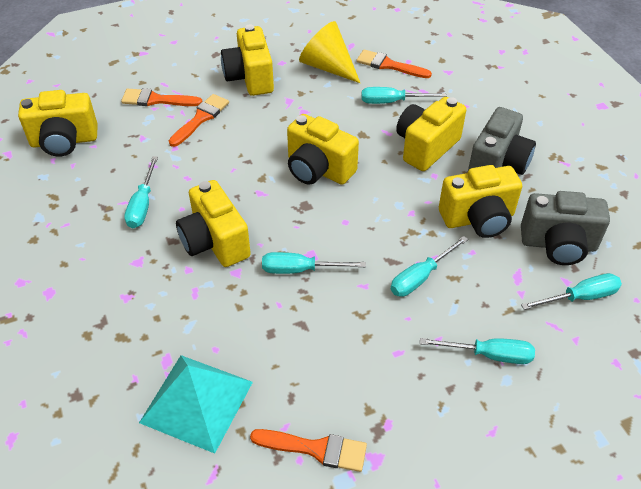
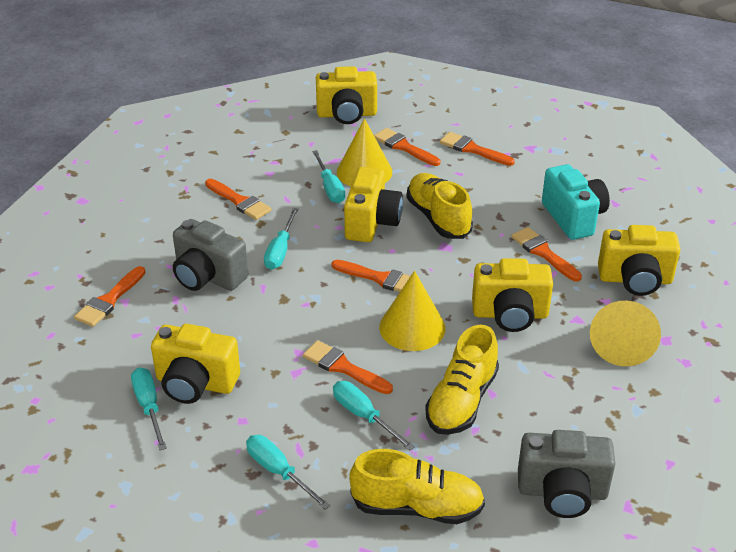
orange brush: [121,88,203,106] [169,94,229,147] [250,429,367,472] [356,49,432,78] = 4 -> [74,266,146,327] [205,179,272,220] [303,340,393,394] [331,260,410,292] [374,128,440,166] [440,132,515,166] [511,227,582,282] = 7
turquoise camera: none = 0 -> [542,164,610,240] = 1
turquoise pyramid: [139,355,253,454] = 1 -> none = 0
turquoise screwdriver: [124,156,158,228] [262,252,366,274] [362,87,446,104] [391,236,468,297] [420,338,535,364] [521,273,622,310] = 6 -> [131,367,167,450] [246,435,331,510] [264,208,298,269] [312,150,345,203] [333,381,415,450] = 5
yellow camera: [18,90,98,156] [176,180,251,267] [221,24,274,96] [287,114,359,185] [396,97,466,171] [439,165,522,238] = 6 -> [151,324,240,404] [316,66,377,124] [344,167,403,242] [472,258,553,332] [598,225,680,296] = 5
yellow cone: [299,21,360,83] = 1 -> [337,118,392,186] [379,271,446,351] [590,301,661,366] = 3
yellow shoe: none = 0 -> [349,449,485,524] [407,173,473,239] [425,325,499,435] = 3

